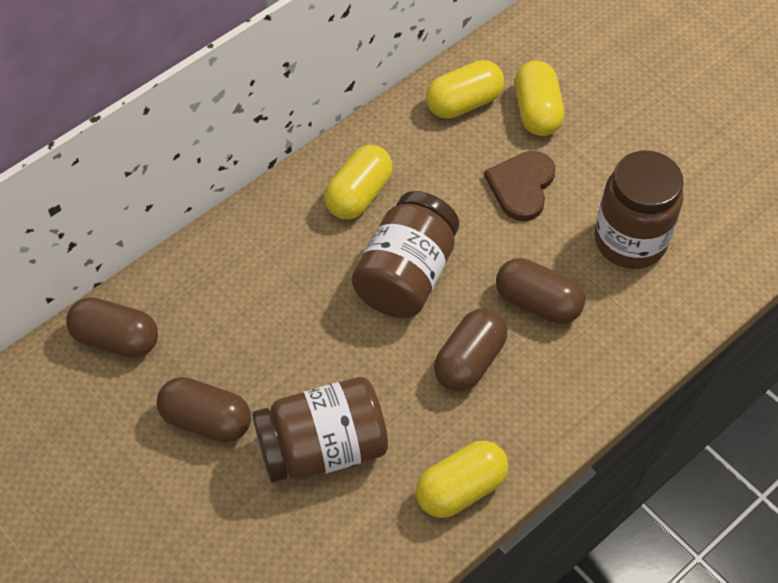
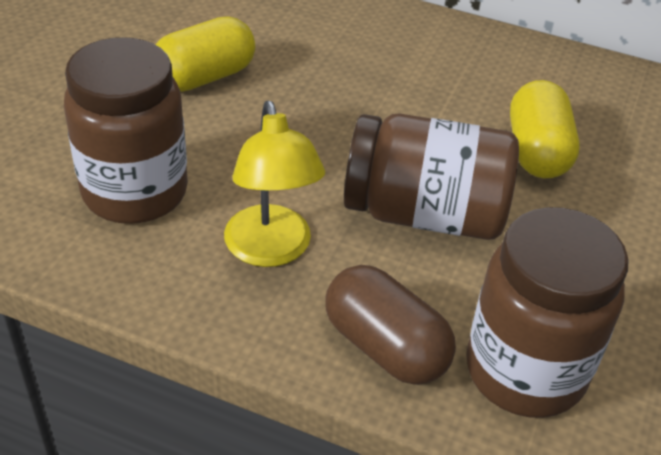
brown capsule: [66,297,158,358] [157,377,251,443] [434,309,507,392] [496,258,585,324] = 4 -> [325,265,456,385] = 1
brown heart: [484,151,555,221] = 1 -> none = 0
yellow capsule: [324,145,393,219] [416,441,509,518] [426,60,504,119] [515,61,565,136] = 4 -> [155,16,255,92] [510,80,579,178] = 2
yellow lamp: none = 0 -> [224,101,325,267] = 1

